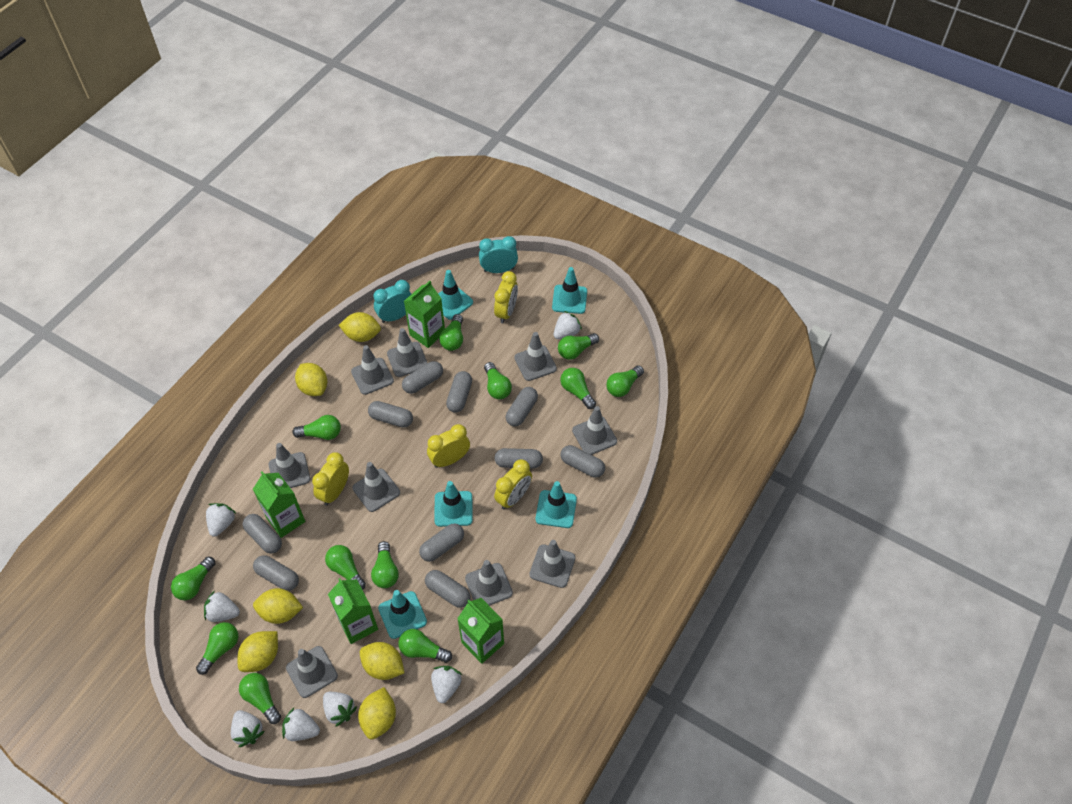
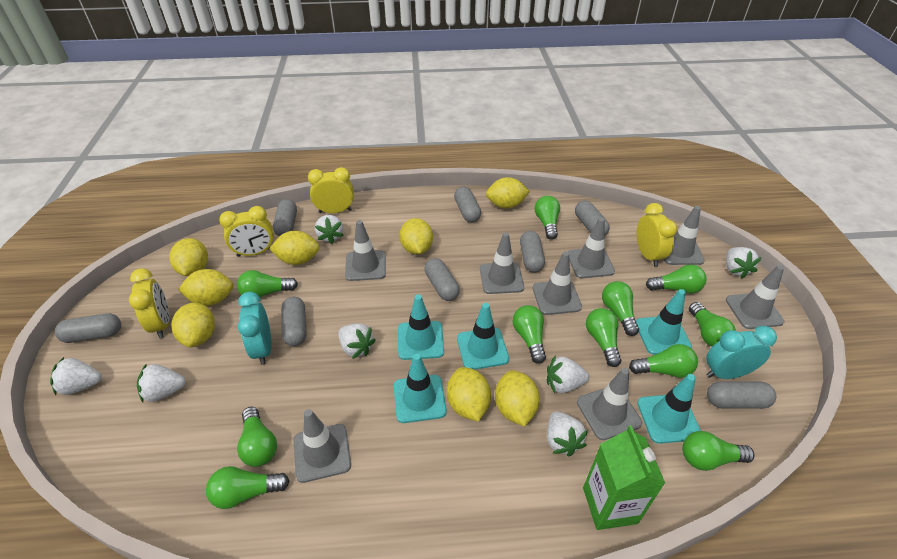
green carton: [253,471,305,538] [328,578,378,644] [404,281,445,348] [457,598,504,664] = 4 -> [583,425,665,530] = 1
green light bulb: [171,557,215,600] [196,622,238,675] [239,673,281,724] [293,415,341,440] [325,545,366,590] [371,541,399,588] [398,629,452,663] [439,314,463,351] [484,362,512,399] [558,333,599,360] [560,368,596,409] [606,365,644,397] = 12 -> [206,466,290,509] [237,270,298,297] [237,407,277,467] [513,305,546,364] [535,196,560,240] [586,308,621,367] [602,281,639,336] [629,344,698,378] [646,265,707,294] [682,431,754,471] [689,302,736,347] = 11
grey capsule: [243,514,282,554] [253,555,299,591] [368,401,413,428] [402,361,443,394] [419,523,464,562] [425,570,471,608] [446,371,472,413] [494,448,543,469] [506,387,538,427] [561,445,605,478] = 10 -> [55,313,121,343] [273,199,297,236] [281,297,307,346] [424,258,460,301] [454,187,481,222] [520,231,545,273] [575,201,610,236] [707,381,776,409] = 8
grey traffic cone: [269,443,310,488] [286,646,338,698] [351,345,394,395] [352,462,400,512] [387,328,427,377] [465,560,513,606] [514,332,557,381] [529,540,575,588] [572,406,617,455] = 9 -> [294,409,351,483] [345,220,386,281] [480,232,524,294] [533,252,582,315] [568,217,615,278] [577,368,642,440] [664,206,705,265] [726,265,784,329] = 8
yellow lemon: [237,631,278,672] [253,588,303,624] [295,363,327,396] [339,312,381,342] [358,687,396,740] [360,642,405,680] = 6 -> [169,238,208,276] [171,302,215,347] [178,269,233,306] [269,231,320,265] [399,218,433,255] [447,367,491,422] [486,177,530,209] [495,370,540,427] = 8

